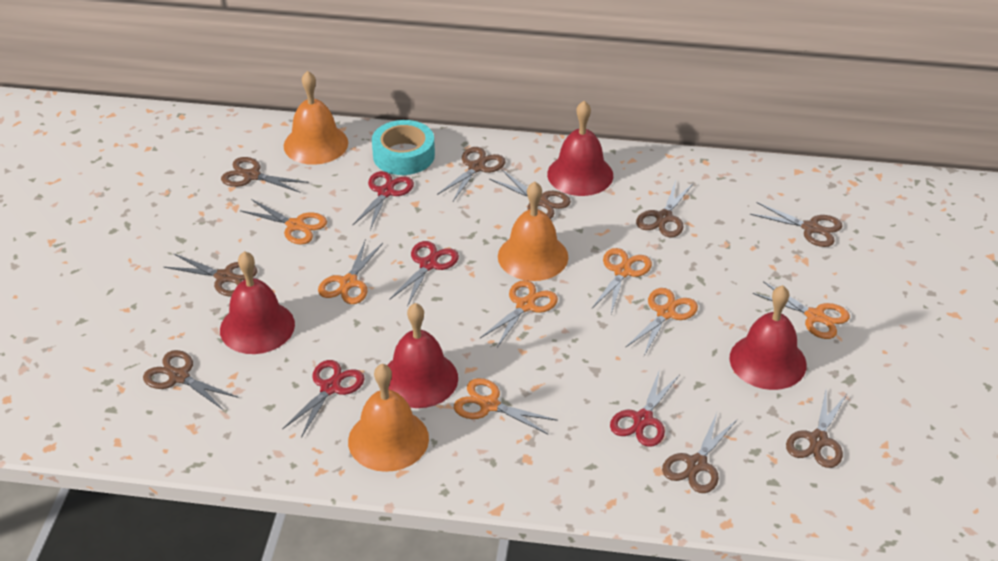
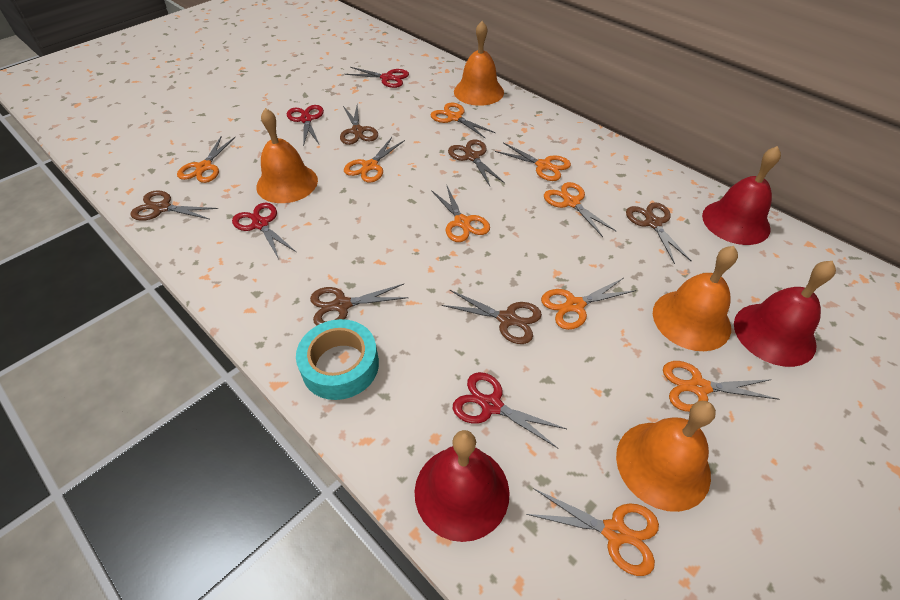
brown scissors: [143,350,239,410] [164,253,257,297] [221,157,309,193] [437,147,506,201] [489,170,571,219] [636,180,694,237] [662,413,737,493] [750,202,843,247] [786,391,848,468] = 9 -> [131,190,218,221] [310,284,408,326] [340,105,378,145] [442,290,542,344] [448,140,505,186] [626,202,692,264] = 6
orange bell: [284,71,348,165] [348,364,429,472] [498,181,568,281] = 3 -> [256,108,318,203] [454,21,504,106] [616,401,716,512] [653,246,738,351] = 4
orange scissors: [241,199,327,244] [318,241,383,304] [454,378,558,435] [480,280,558,347] [592,248,652,314] [625,288,698,356] [753,281,850,339] = 7 -> [177,136,235,183] [344,137,405,183] [431,103,495,138] [431,186,490,242] [495,143,571,181] [526,488,659,576] [541,278,636,330] [544,182,617,237] [663,361,779,412] = 9
red bell: [220,251,295,354] [387,303,458,408] [547,101,613,196] [729,285,807,390] = 4 -> [415,430,510,542] [702,146,781,245] [734,261,836,367] = 3

